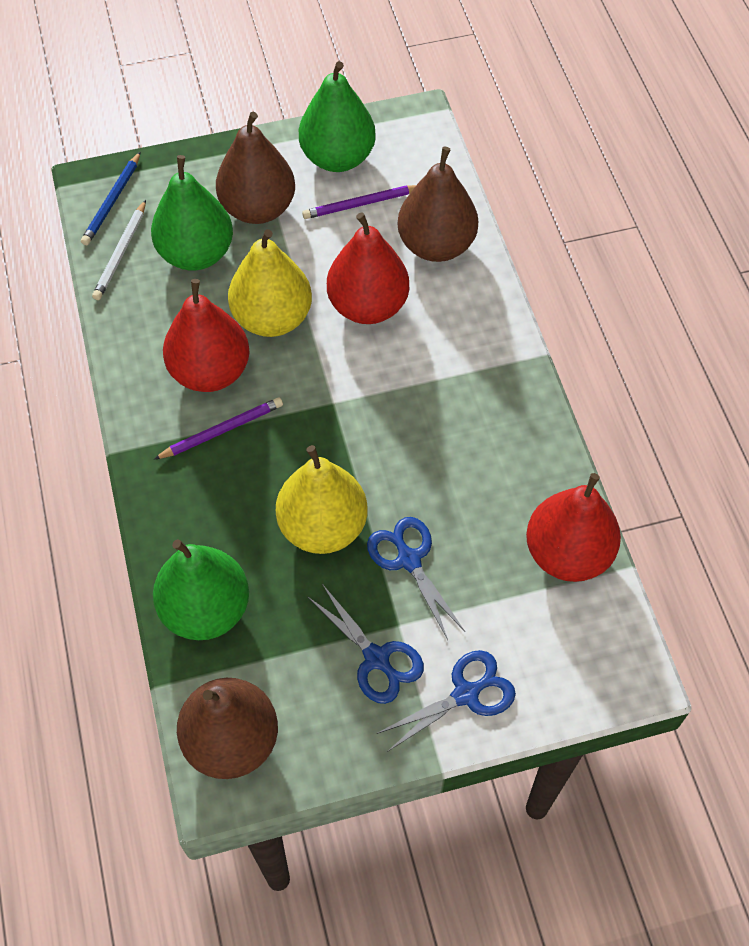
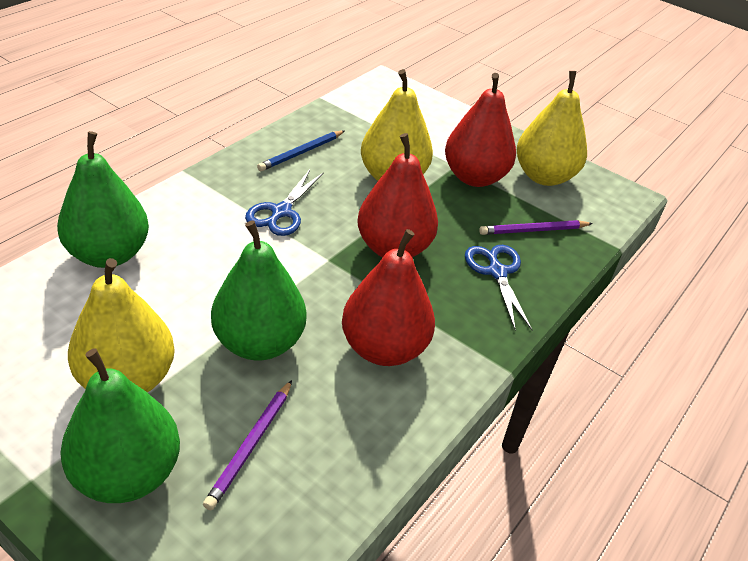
blue scissors: [307,584,424,704] [367,517,465,640] [376,650,516,752] = 3 -> [245,170,324,236] [465,245,532,330] = 2
brown pear: [177,678,278,779] [216,112,295,224] [398,147,478,262] = 3 -> none = 0
white pencil: [92,200,146,300] = 1 -> none = 0
yellow pear: [228,229,312,337] [276,445,367,554] = 2 -> [68,258,175,393] [361,69,433,181] [517,71,587,186] = 3

